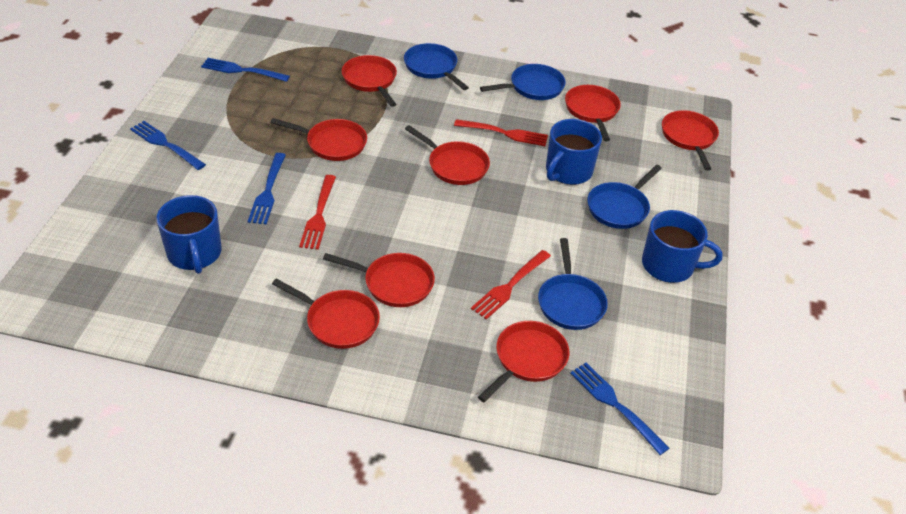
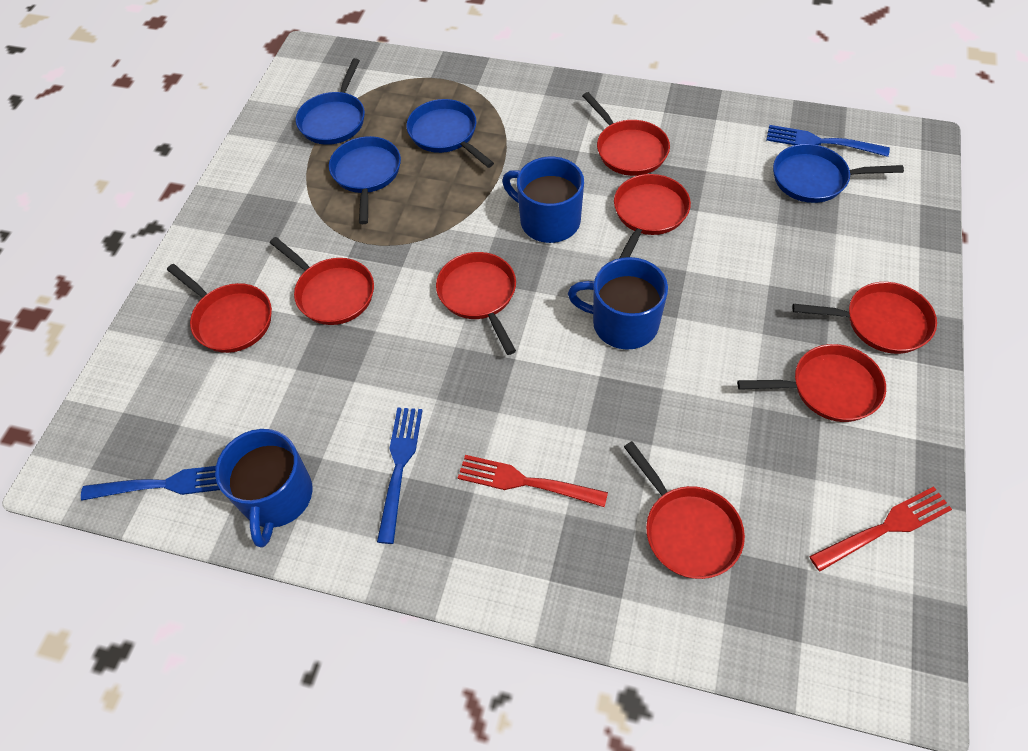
blue fork: [130,121,206,170] [201,58,290,82] [248,153,286,225] [570,363,669,455] = 4 -> [81,466,220,501] [377,408,423,544] [766,125,890,157] = 3
red fork: [299,175,336,250] [454,119,548,146] [471,250,551,320] = 3 -> [458,455,608,507] [809,486,952,571] = 2

